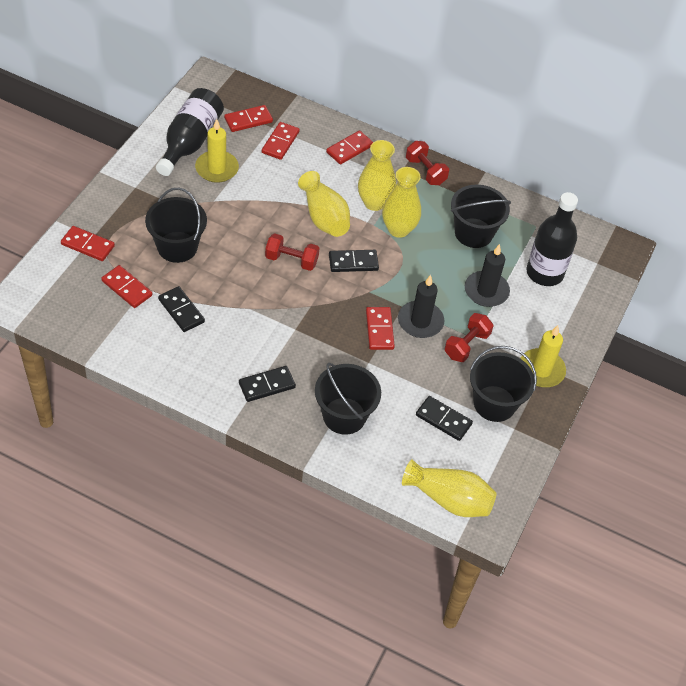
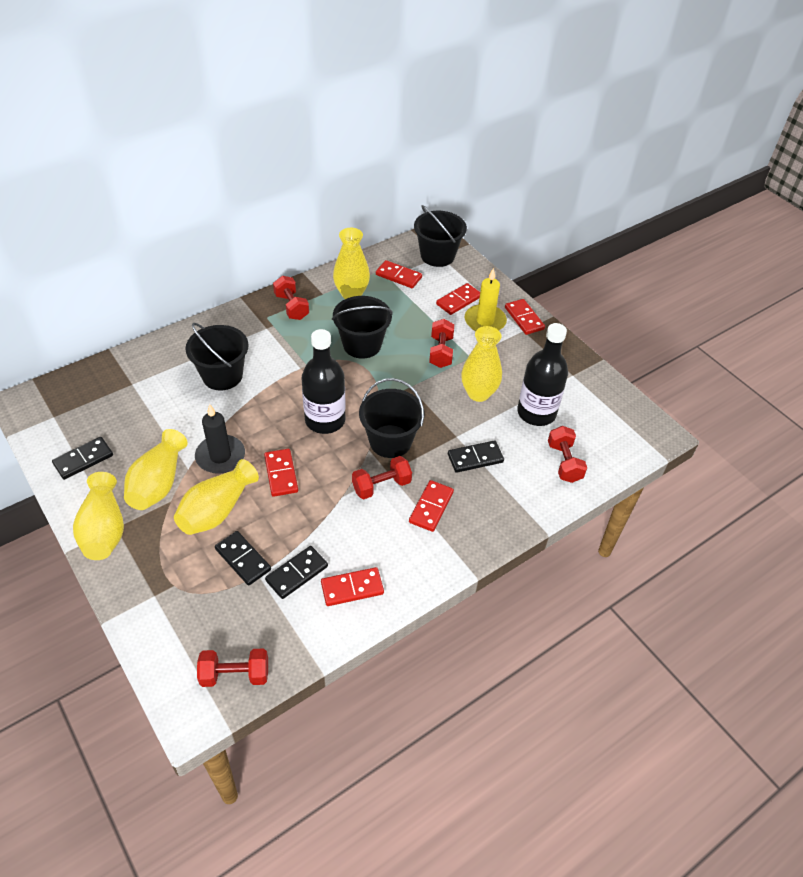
black candle: [398,275,445,338] [465,244,510,307] = 2 -> [195,404,245,474] = 1
red dumbbell: [265,233,319,271] [406,141,449,185] [445,313,493,362] = 3 -> [197,648,268,687] [273,276,309,320] [352,456,412,499] [429,319,454,368] [548,426,587,483] = 5
yellow candle: [195,119,239,183] [520,325,566,387] = 2 -> [465,268,507,331] = 1
yellow vase: [298,171,350,237] [358,140,396,211] [382,167,421,238] [402,459,497,517] = 4 -> [73,472,124,560] [124,429,188,510] [174,459,259,535] [333,228,370,299] [461,326,502,402] = 5

